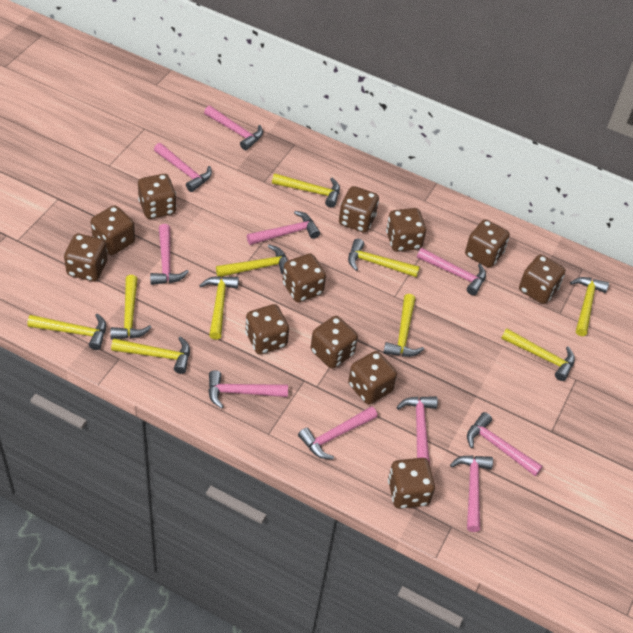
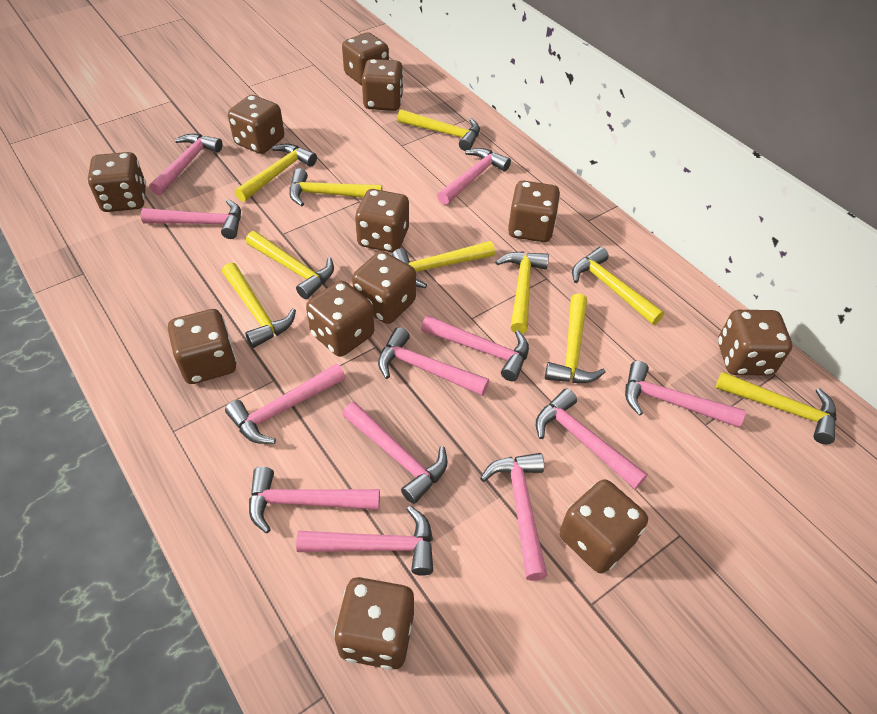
pink hammer: [150,224,189,285] [154,143,212,192] [204,106,263,150] [208,370,288,409] [247,211,320,245] [298,406,378,460] [397,396,438,464] [417,248,486,295] [450,456,493,532] [467,412,543,477] = 10 -> [141,199,241,239] [149,134,223,196] [225,364,346,444] [249,467,380,533] [296,506,433,576] [342,402,448,504] [378,327,489,396] [421,315,529,381] [437,148,511,205] [480,453,548,581] [536,388,648,489] [625,361,745,428] = 12

